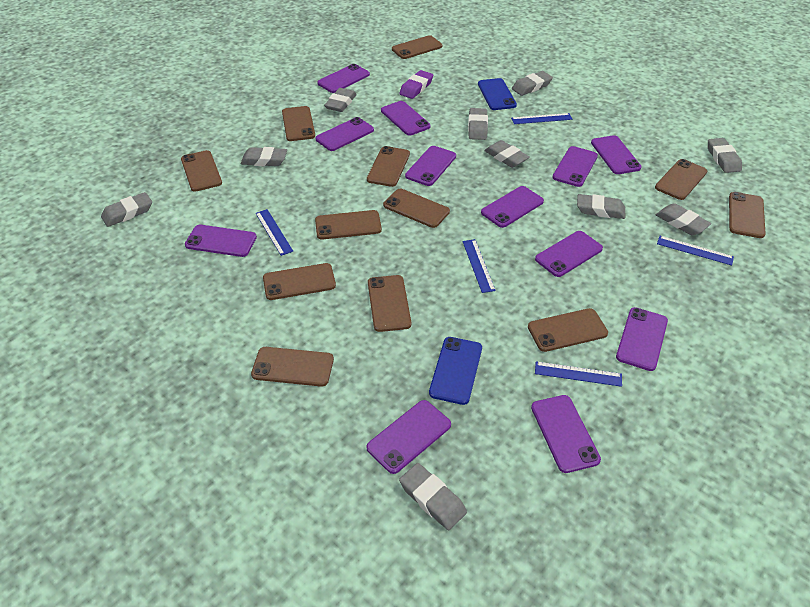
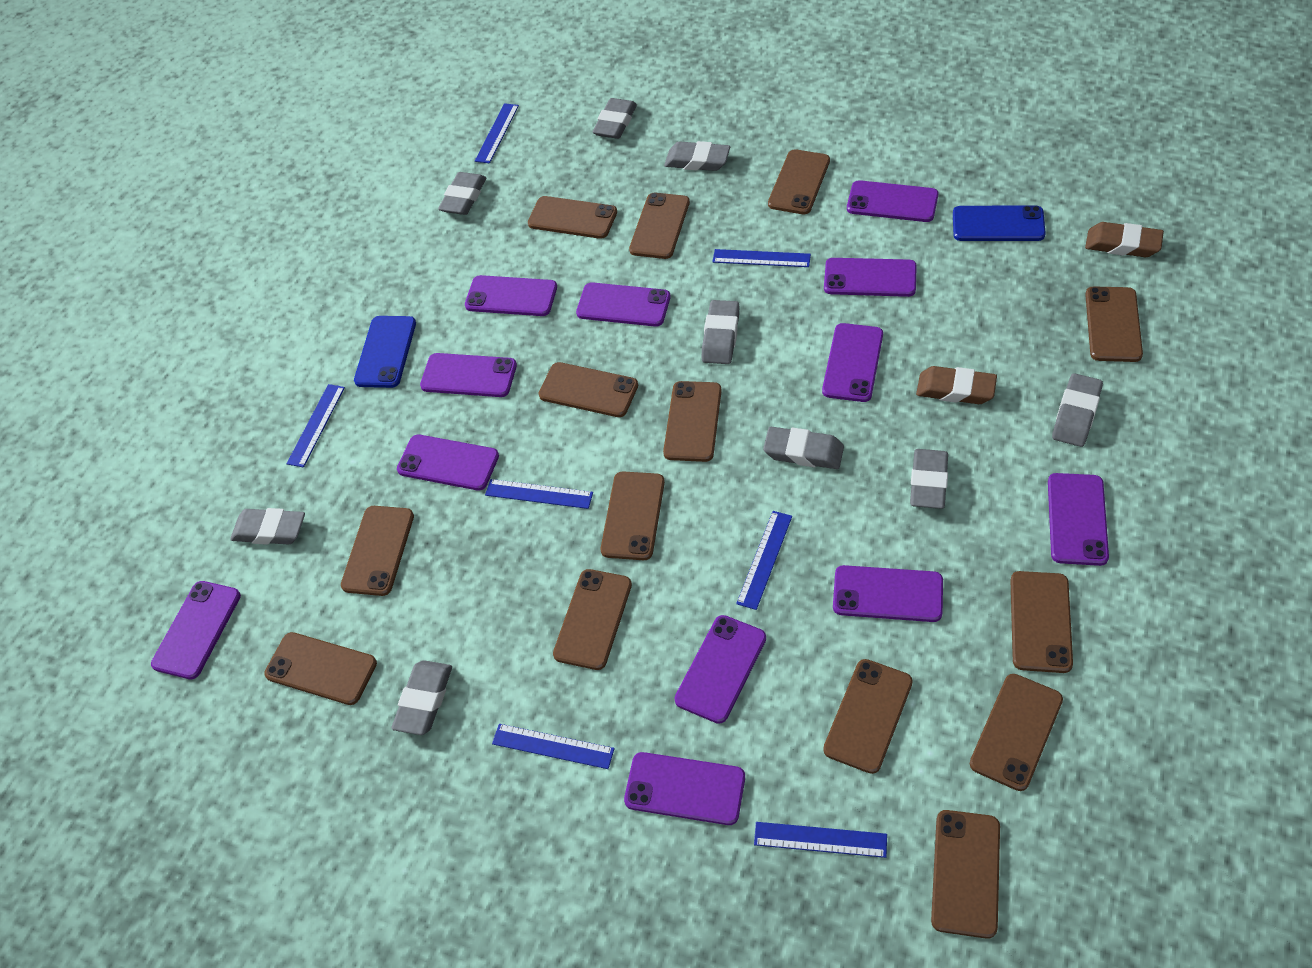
blue ruler: [256,209,293,256] [462,239,496,293] [511,113,572,124] [535,361,622,387] [657,236,734,266] = 5 -> [287,384,345,468] [475,103,519,163] [485,479,593,509] [492,724,615,769] [712,249,811,267] [736,511,792,610] [754,822,887,858] = 7
brown eraser: none = 0 -> [916,366,997,404] [1085,222,1164,257] = 2
brown phone: [181,150,222,192] [251,347,334,387] [263,263,336,300] [282,106,315,141] [315,210,382,240] [367,146,410,187] [368,275,411,332] [383,189,450,228] [392,35,443,59] [528,308,608,352] [655,159,707,200] [729,192,766,238] = 12 -> [264,632,377,705] [341,506,414,596] [528,196,617,239] [538,362,638,417] [553,569,632,670] [601,471,665,560] [629,193,690,259] [663,381,722,462] [768,149,830,214] [823,659,913,774] [931,810,1000,939] [970,674,1063,791] [1010,571,1073,673] [1085,286,1143,362] = 14
grey eraser: [101,192,152,227] [241,147,287,166] [324,88,357,112] [399,463,467,530] [468,108,488,140] [484,140,529,168] [512,71,553,96] [577,194,625,219] [656,203,711,235] [708,138,742,173] = 10 -> [230,508,305,545] [391,660,452,735] [438,172,486,215] [592,98,637,139] [664,141,730,171] [701,300,740,364] [763,427,844,469] [910,449,948,509] [1052,373,1103,447] = 9
purple eraser: [399,70,433,99] = 1 -> none = 0

